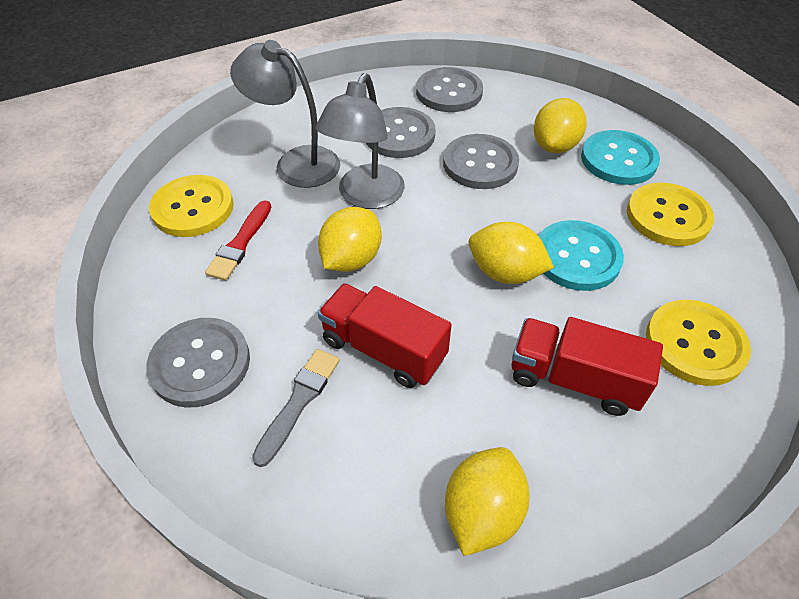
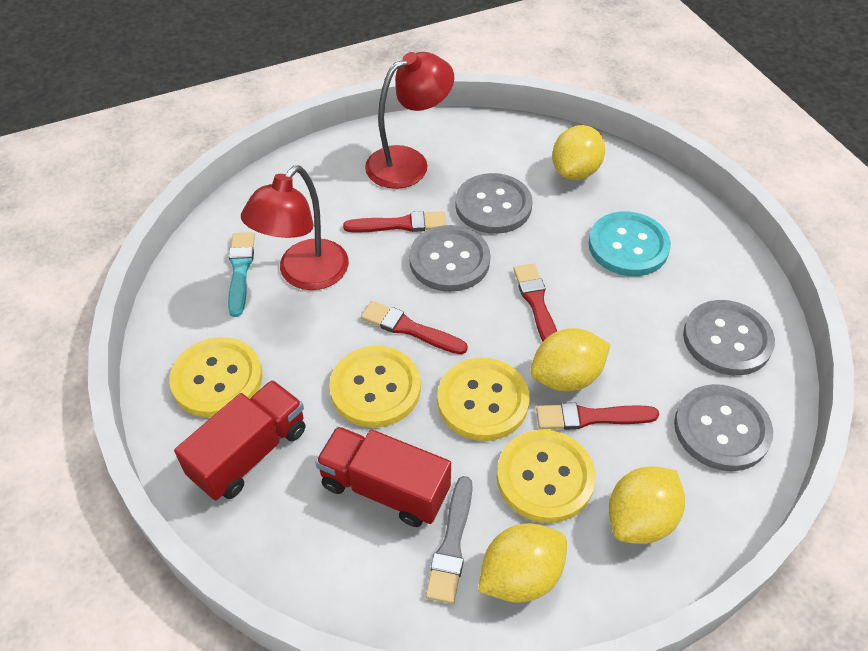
grey lamp: [230,40,340,188] [316,73,405,209] = 2 -> none = 0
red brush: [205,200,271,281] = 1 -> [343,211,446,232] [361,301,468,355] [513,263,557,342] [536,403,659,430] = 4
red lamp: none = 0 -> [241,165,349,290] [365,52,454,189] = 2
turquoise brush: none = 0 -> [228,232,255,317] = 1
turquoise button: [539,220,624,291] [581,130,660,185] = 2 -> [588,211,671,276] = 1
yellow button: [149,175,234,237] [627,183,714,246] [646,300,751,386] = 3 -> [169,337,263,418] [329,346,421,428] [437,358,529,441] [497,430,596,523] = 4

